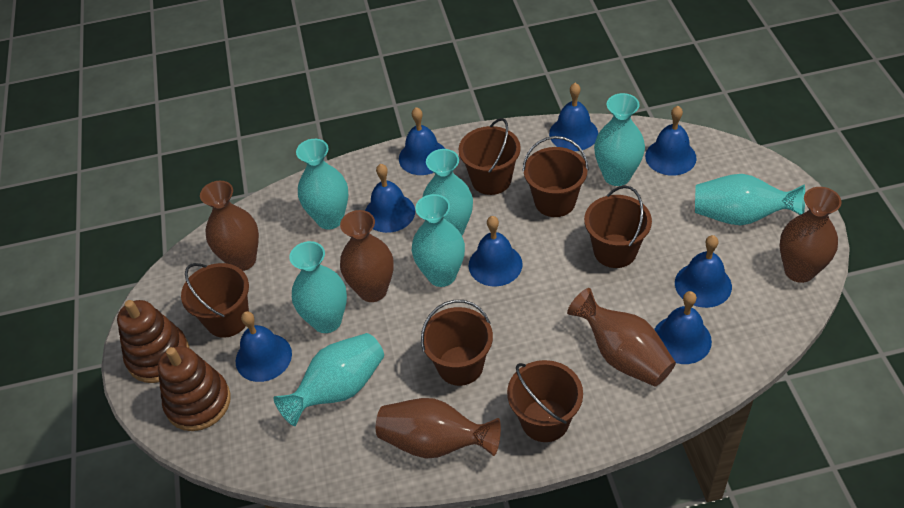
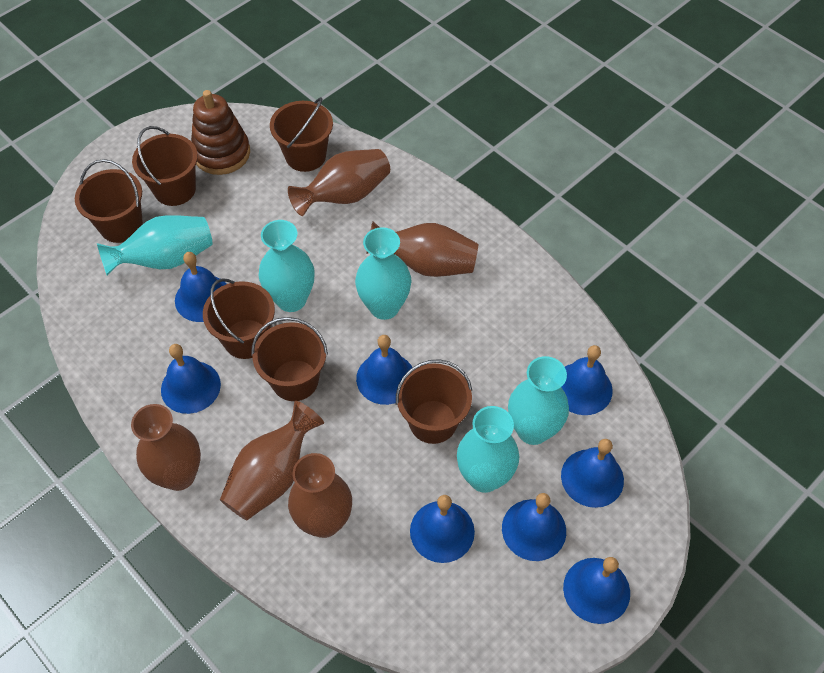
brown stacking toy: [117,300,189,383] [158,346,231,431] = 2 -> [191,90,250,175] = 1
turquoise vase: [274,333,384,426] [289,241,347,333] [296,139,348,229] [412,194,465,287] [423,149,473,235] [594,93,645,186] [695,174,805,225] = 7 -> [97,215,213,275] [258,220,315,312] [355,227,412,320] [457,406,519,493] [508,356,569,445] = 5

